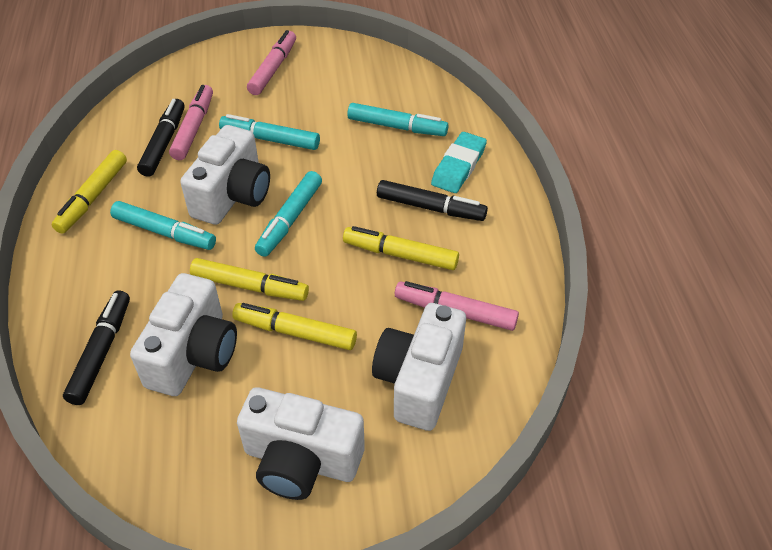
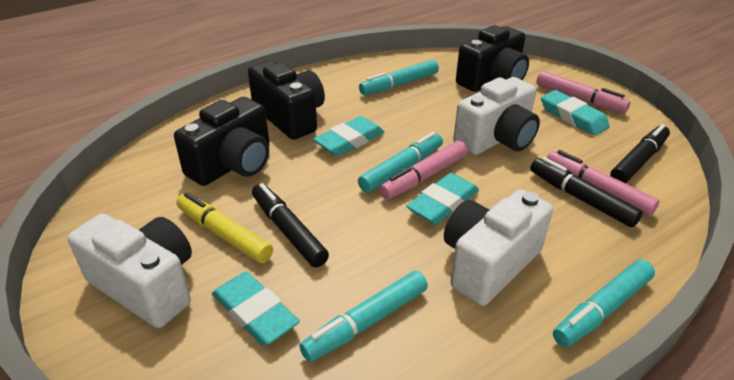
black camera: none = 0 -> [174,97,270,186] [248,61,325,140] [456,25,529,92] = 3
turquoise eraser: [431,132,487,193] = 1 -> [212,272,300,346] [313,116,384,156] [406,173,479,225] [541,90,610,135] = 4
white camera: [130,273,237,396] [180,125,270,225] [237,387,365,500] [372,303,466,431] = 4 -> [68,214,192,328] [444,190,553,306] [453,77,540,155] = 3
yellow marker: [52,150,127,234] [190,258,309,301] [232,303,357,350] [343,226,459,270] = 4 -> [176,192,273,263] = 1

